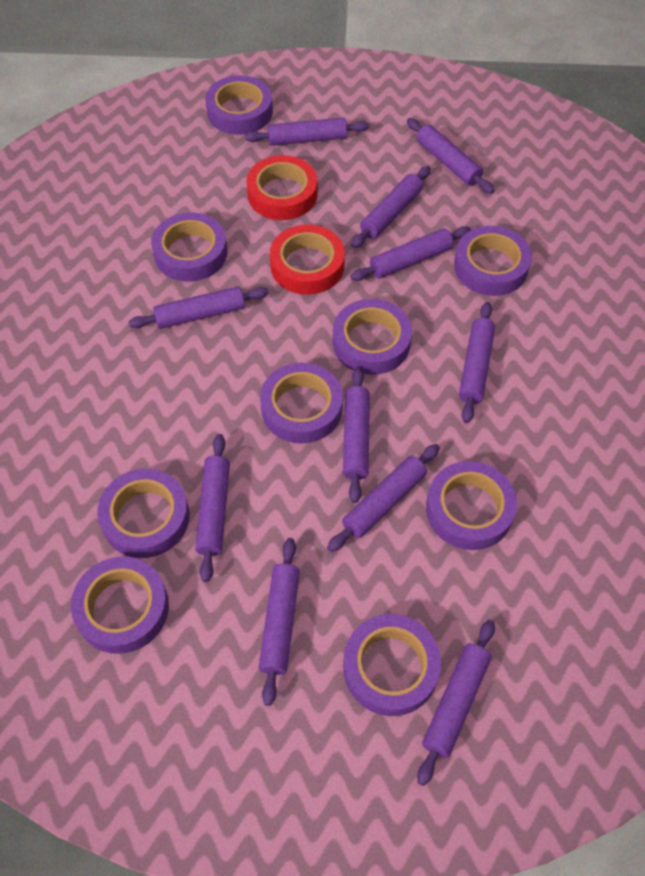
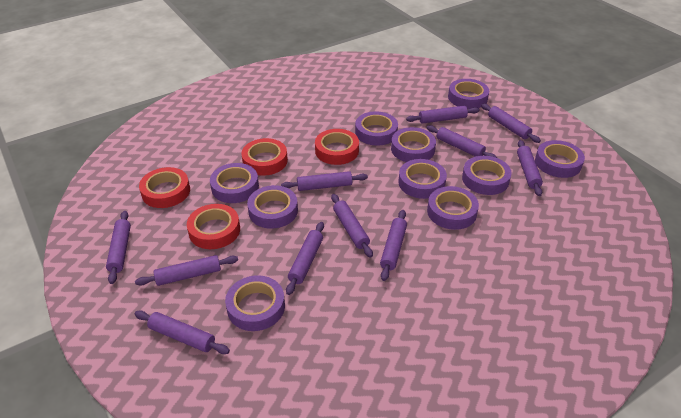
purple tape: [71,557,169,654] [97,469,190,558] [151,212,227,282] [205,75,273,135] [260,363,343,443] [333,299,412,375] [343,614,441,716] [426,461,517,550] [454,226,532,296] = 9 -> [210,163,259,203] [225,275,285,331] [247,185,298,229] [355,111,398,146] [391,127,436,162] [398,159,447,199] [427,186,479,230] [448,79,489,109] [462,156,512,195] [535,140,585,178] = 10
red tape: [246,155,318,220] [270,225,345,295] = 2 -> [139,167,190,208] [187,204,240,249] [241,138,288,176] [315,129,359,165] = 4

